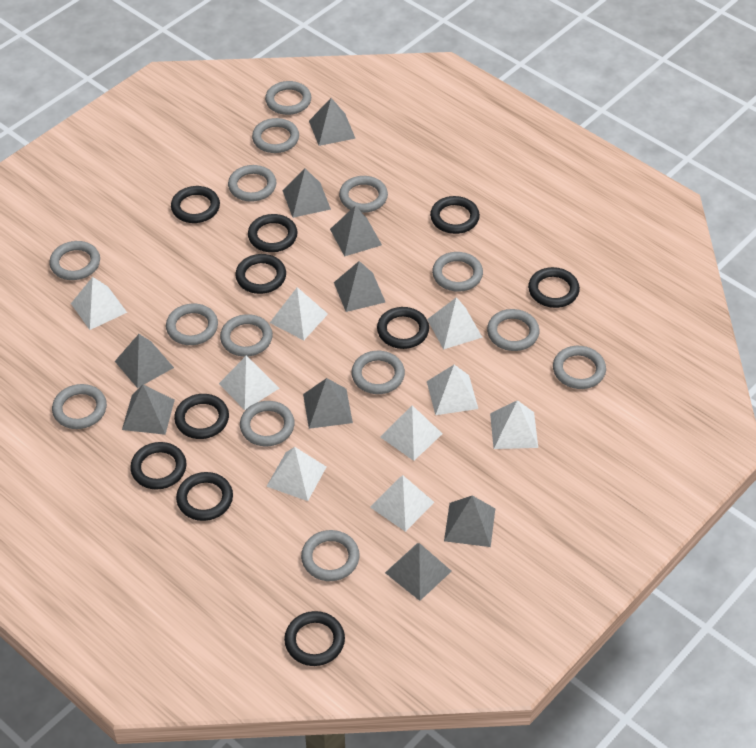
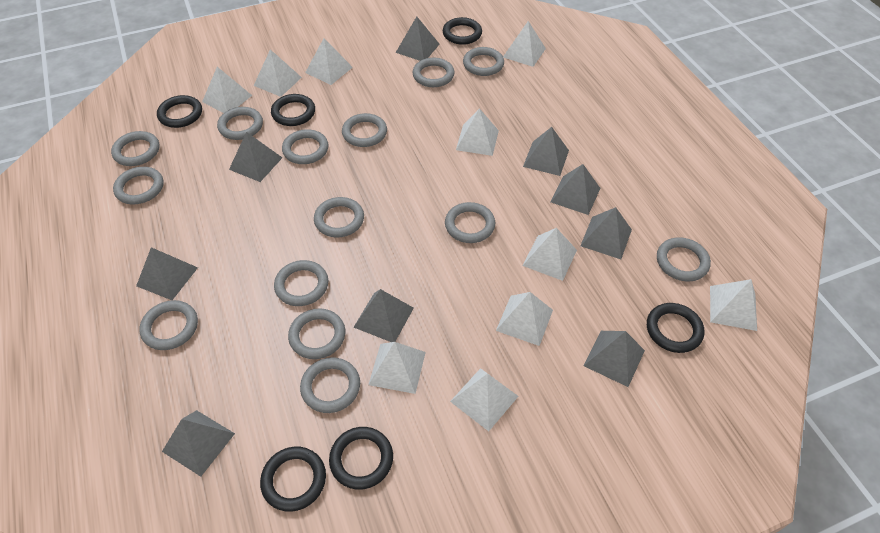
black ring: [130,442,187,489] [171,186,220,223] [174,394,229,439] [176,472,233,521] [235,254,286,294] [248,214,298,252] [284,611,345,666] [377,307,429,349] [430,196,480,234] [528,267,580,308] = 10 -> [157,95,202,128] [260,446,326,512] [271,94,315,126] [329,427,393,490] [443,17,482,45] [647,303,705,353] = 6
white pyramid: [71,277,127,330] [219,356,279,410] [266,447,326,501] [270,287,328,340] [370,475,434,532] [380,405,442,461] [427,297,483,350] [427,365,478,415] [490,400,538,449] = 9 -> [202,67,252,113] [254,49,302,97] [305,38,353,85] [369,342,426,394] [450,368,519,431] [456,108,499,156] [496,292,553,346] [503,21,546,67] [523,228,577,281] [710,279,757,331] = 10

